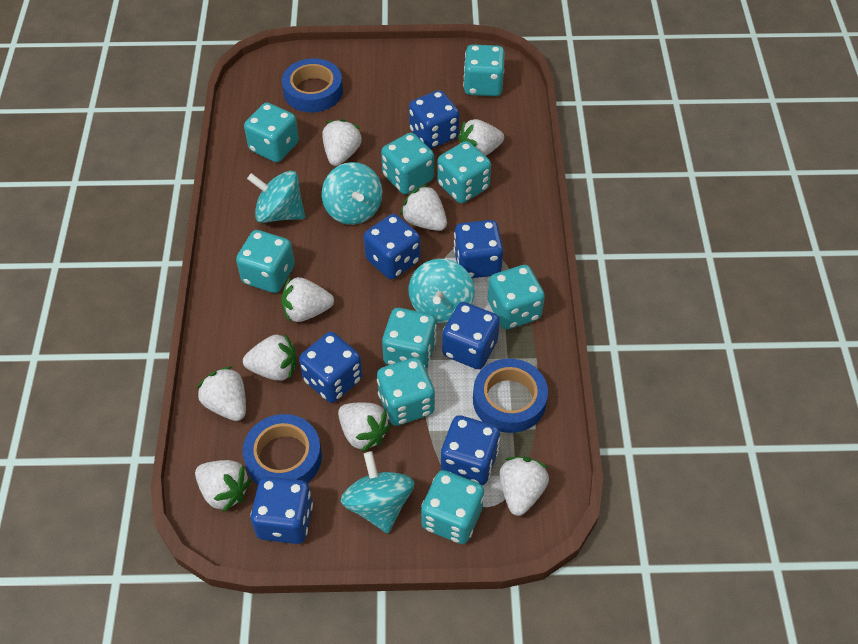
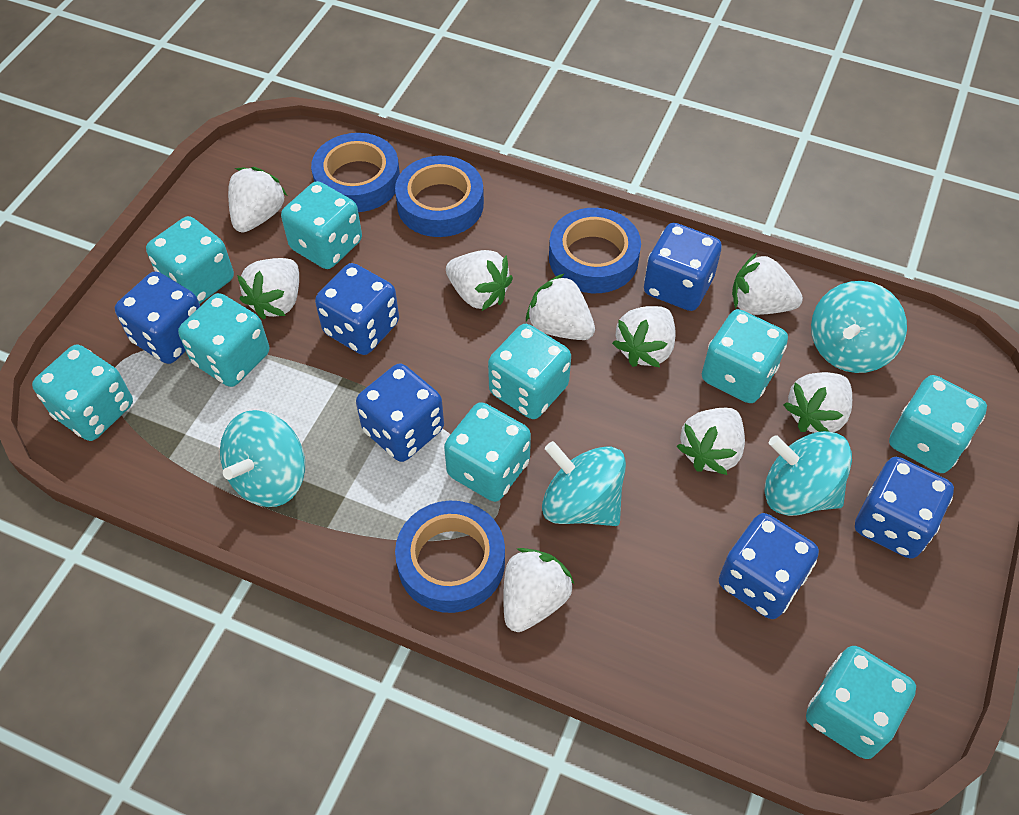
blue dice: [250,476,313,544] [299,332,362,403] [364,214,421,279] [409,90,459,149] [441,415,500,485] [442,302,500,369] [454,220,504,278] = 7 -> [115,271,200,364] [315,263,399,355] [356,364,444,462] [644,223,722,311] [719,513,819,619] [855,457,954,559] = 6
blue tape: [243,414,322,485] [282,58,343,112] [473,359,548,433] = 3 -> [311,133,400,212] [395,156,484,237] [395,501,505,613] [549,208,641,293] = 4

